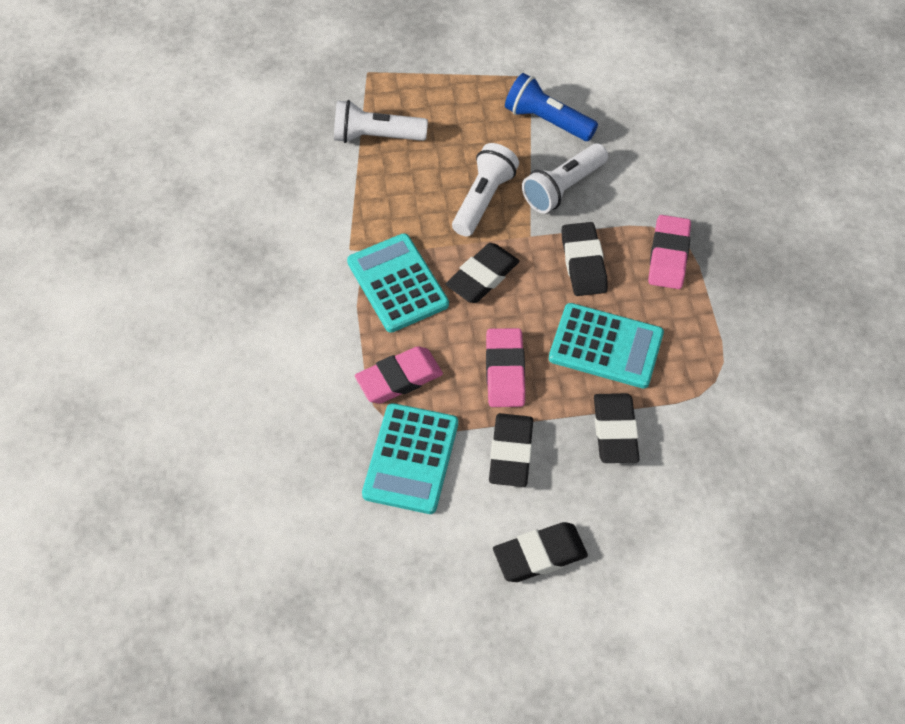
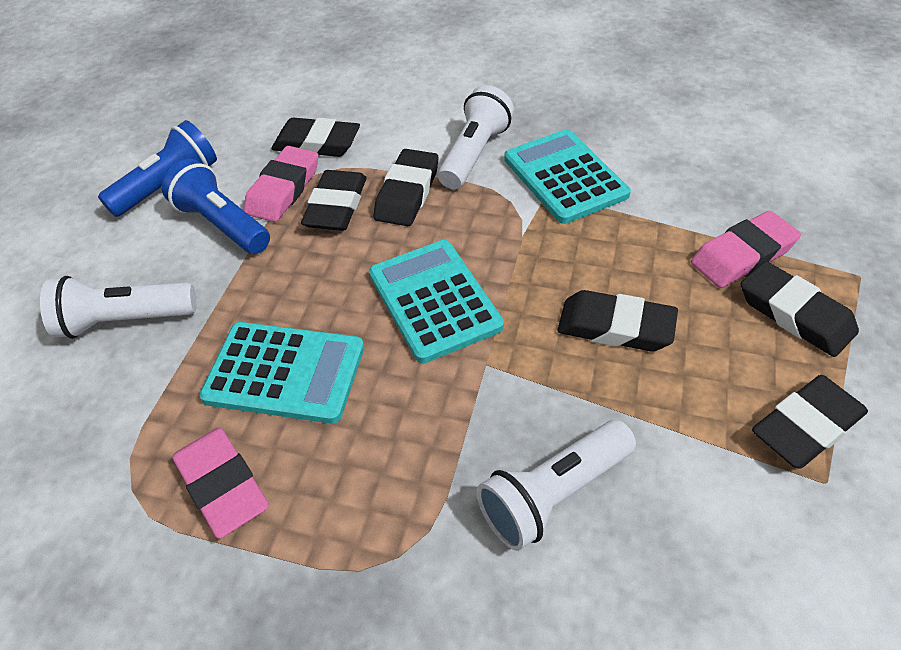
black eraser: [445,243,519,303] [489,413,533,487] [493,522,588,582] [561,222,608,296] [594,393,639,463] = 5 -> [271,118,360,157] [301,170,367,231] [373,149,438,226] [558,290,678,351] [741,261,859,357] [752,375,868,469] = 6
blue flashlight: [505,73,598,141] = 1 -> [98,120,217,217] [162,159,270,254] = 2

